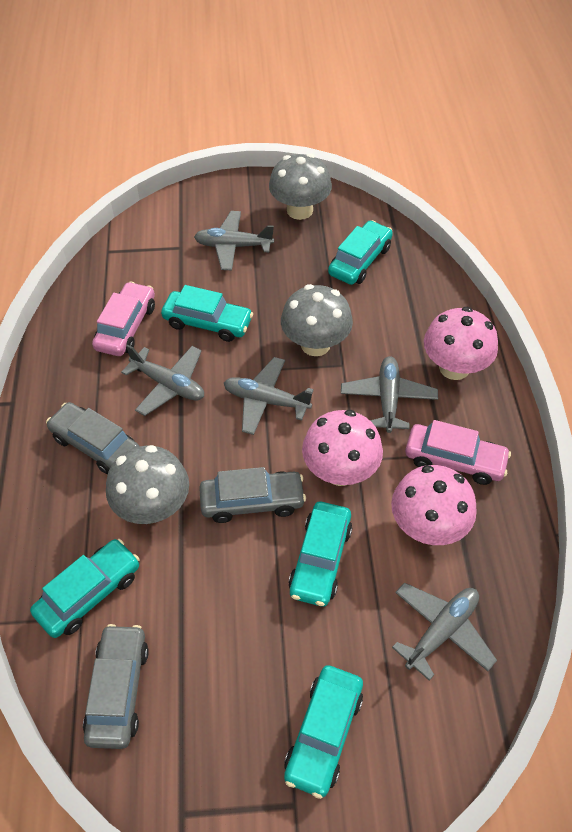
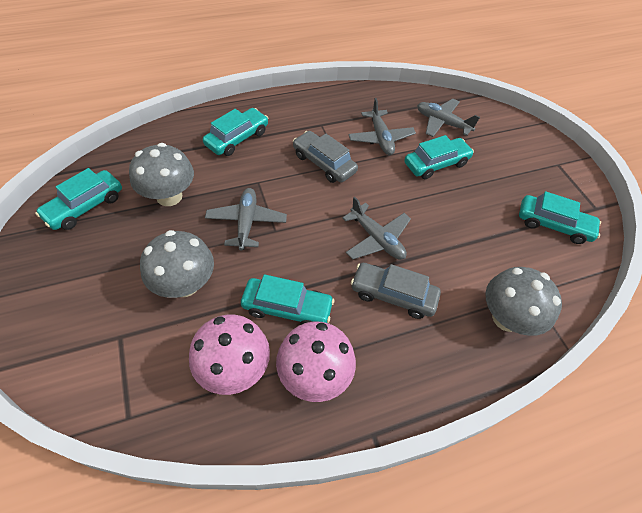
grey car: [46,402,140,475] [83,624,149,749] [199,467,306,523] = 3 -> [293,131,358,183] [351,263,441,319] = 2
grey plane: [121,344,204,416] [194,211,274,271] [224,357,314,435] [341,356,438,433] [392,582,497,681] = 5 -> [205,188,287,250] [342,197,411,260] [348,98,416,155] [417,99,480,137] = 4
pink car: [92,281,155,356] [405,420,511,485] = 2 -> none = 0
pink mushroom: [302,410,383,486] [391,465,477,545] [424,307,498,380] = 3 -> [189,314,270,395] [276,321,356,402] = 2

